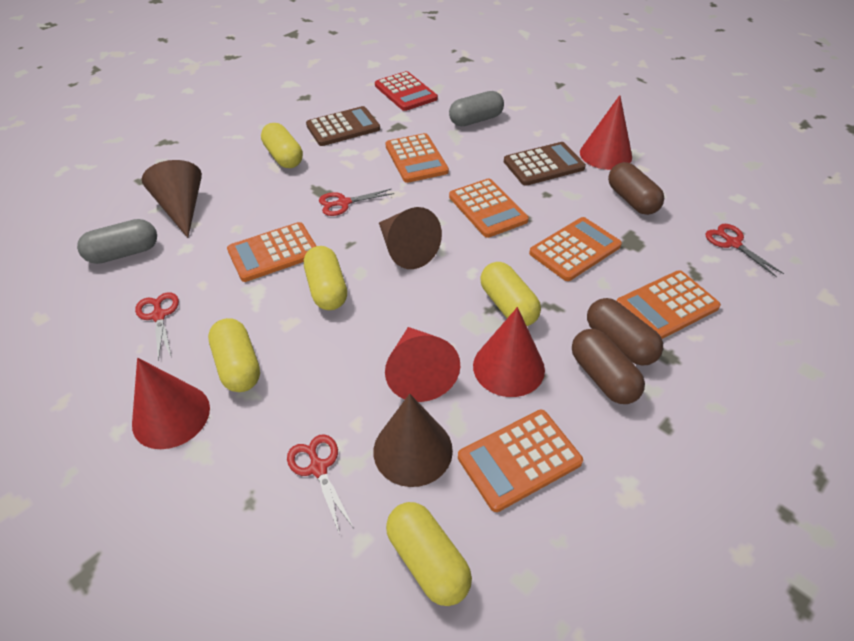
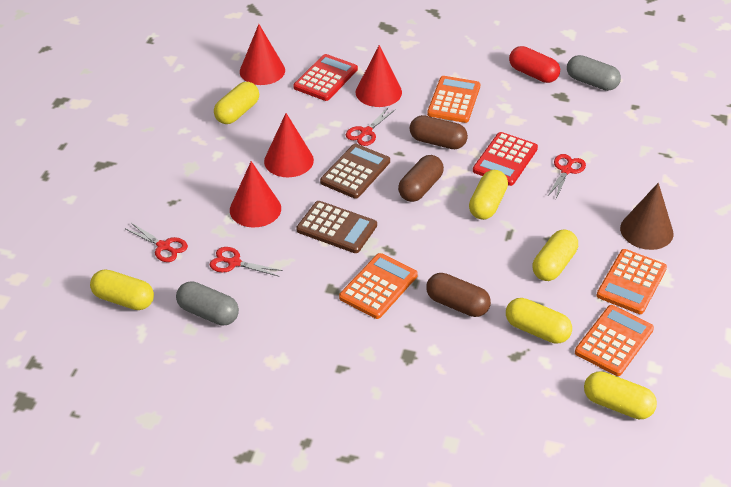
brown cone: [142,160,202,238] [374,394,453,487] [379,207,442,269] = 3 -> [620,183,674,250] = 1
orange calculator: [227,222,316,282] [386,133,449,183] [449,179,529,238] [458,410,583,512] [529,217,622,281] [617,270,721,339] = 6 -> [339,253,418,319] [427,76,481,123] [575,305,654,376] [597,249,667,314] = 4
red calculator: [375,71,438,111] = 1 -> [293,54,358,101] [473,132,538,186] = 2
red capsule: none = 0 -> [509,46,560,83] = 1
yellow capsule: [208,318,260,392] [261,123,303,168] [304,246,347,310] [386,502,472,606] [480,262,541,326] = 5 -> [90,270,154,310] [214,82,259,124] [469,170,508,220] [506,298,572,344] [533,230,578,281] [584,371,657,419] = 6

